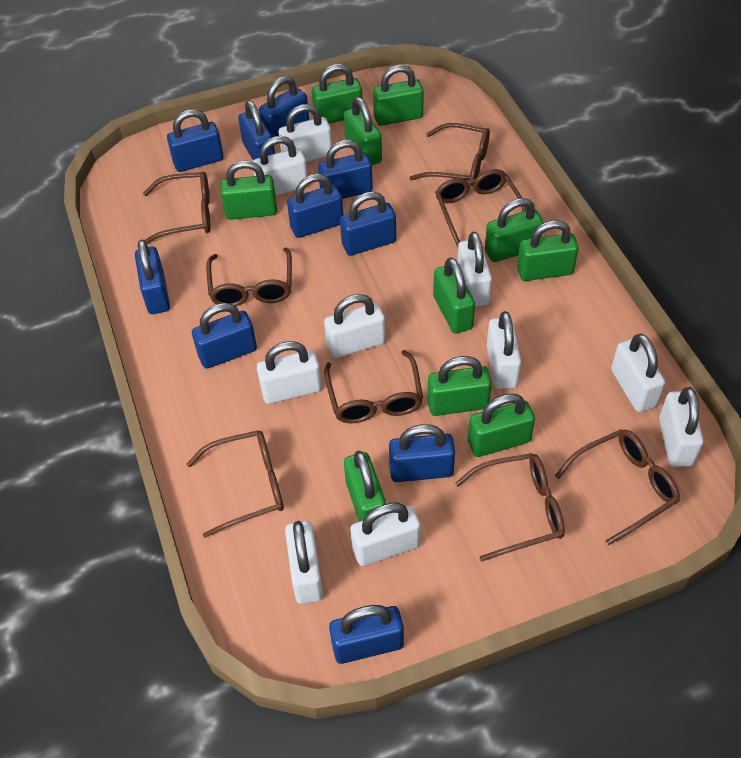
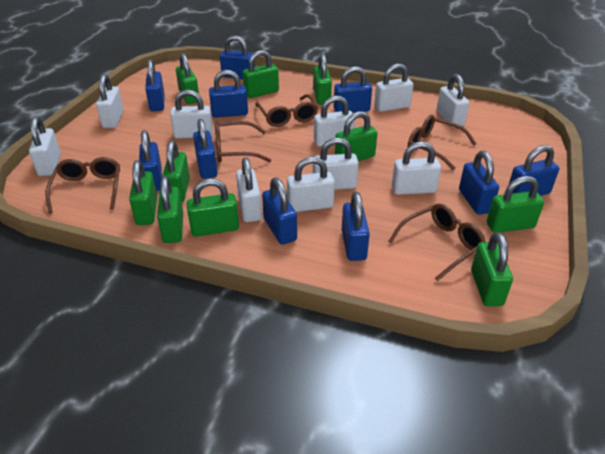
brown glasses: [143,172,211,244] [187,430,284,538] [206,248,292,306] [324,350,423,423] [410,123,490,186] [435,169,527,247] [455,453,565,562] [555,429,680,545] = 8 -> [45,157,120,213] [215,121,271,163] [255,94,318,127] [388,203,485,281] [408,115,476,170] = 5

